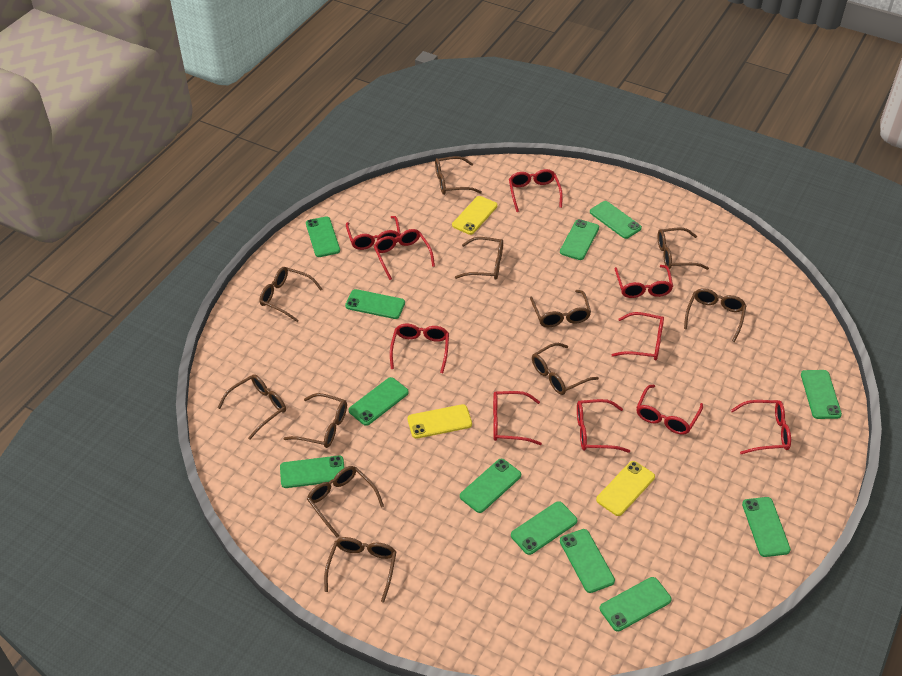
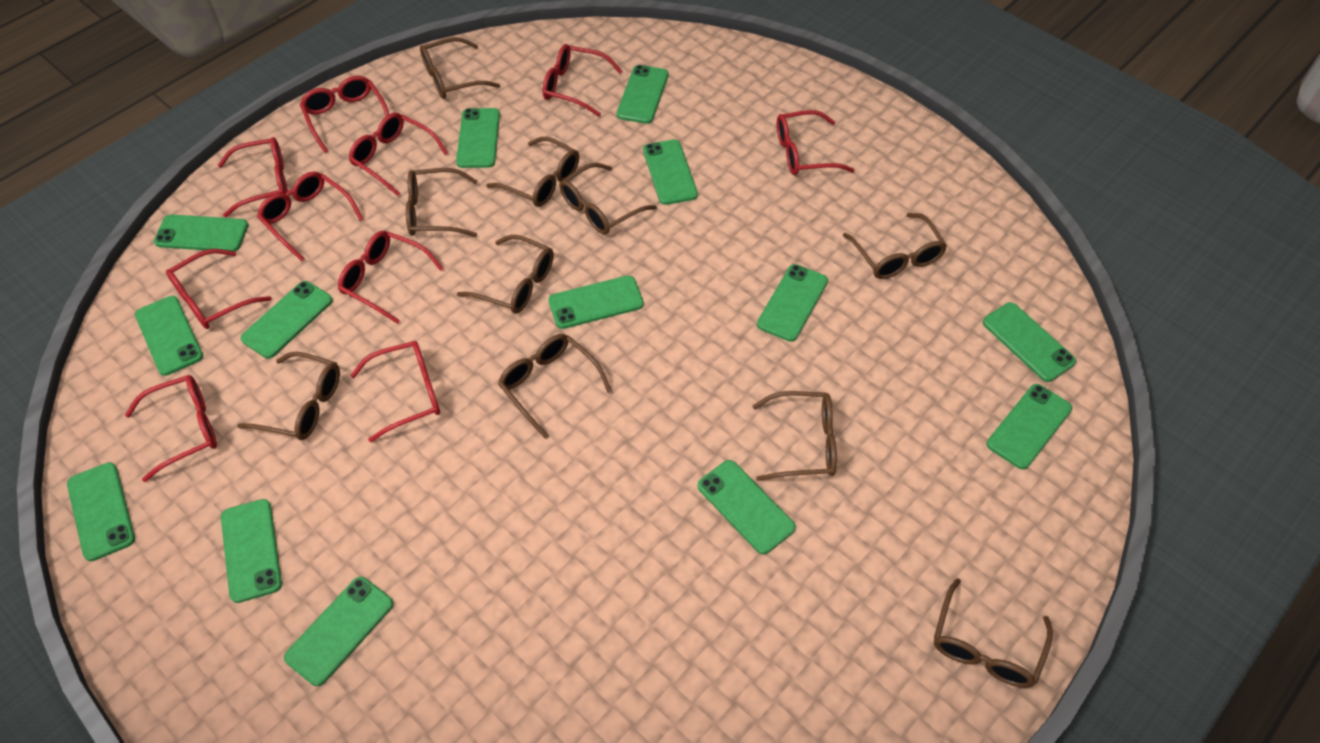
brown glasses: [218,374,286,440] [259,267,323,322] [283,393,347,448] [307,466,384,538] [324,537,396,602] [435,156,482,195] [455,237,503,280] [530,290,591,327] [532,343,599,395] [658,228,709,270] [684,288,746,343] = 11 -> [237,352,340,440] [406,168,478,237] [420,37,500,99] [457,235,554,314] [486,137,579,207] [498,334,612,439] [559,163,657,235] [752,391,837,481] [843,213,947,279] [934,578,1053,688] = 10
green phone: [280,456,344,488] [306,217,340,257] [345,289,405,319] [349,377,409,426] [460,459,521,513] [511,501,577,555] [560,219,599,260] [560,529,615,593] [590,201,642,239] [600,577,672,631] [742,497,791,557] [801,370,842,419] = 12 -> [67,462,135,561] [135,296,203,376] [154,214,248,251] [221,499,282,603] [241,281,333,358] [284,577,393,686] [456,108,500,168] [548,275,644,329] [617,65,668,124] [643,139,698,205] [698,460,796,554] [757,264,828,342] [983,302,1076,382] [987,384,1072,469] = 14
yellow phone: [407,404,472,439] [452,196,498,235] [596,461,655,516] = 3 -> none = 0

